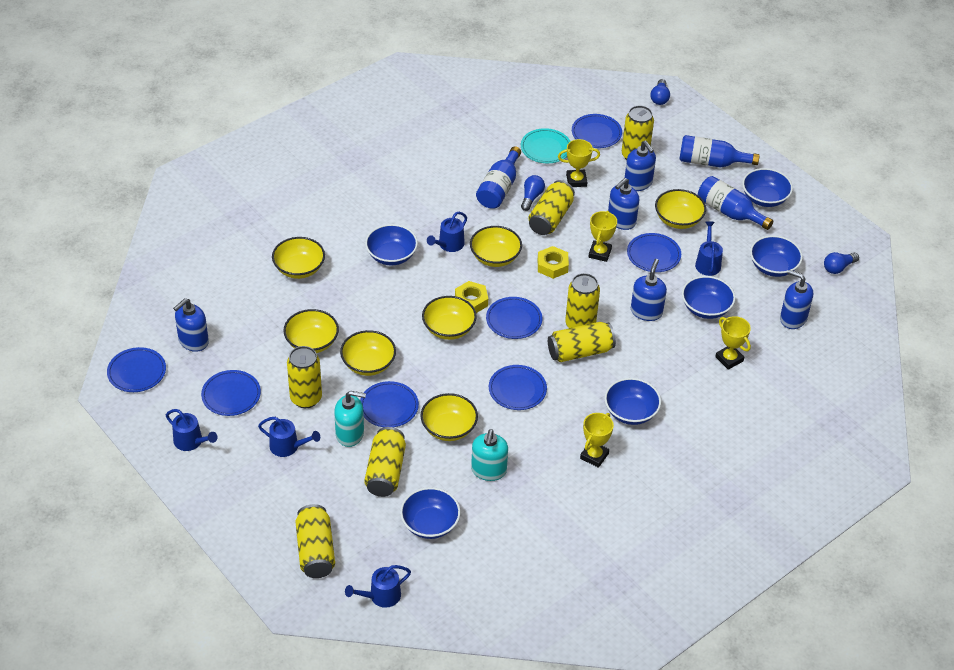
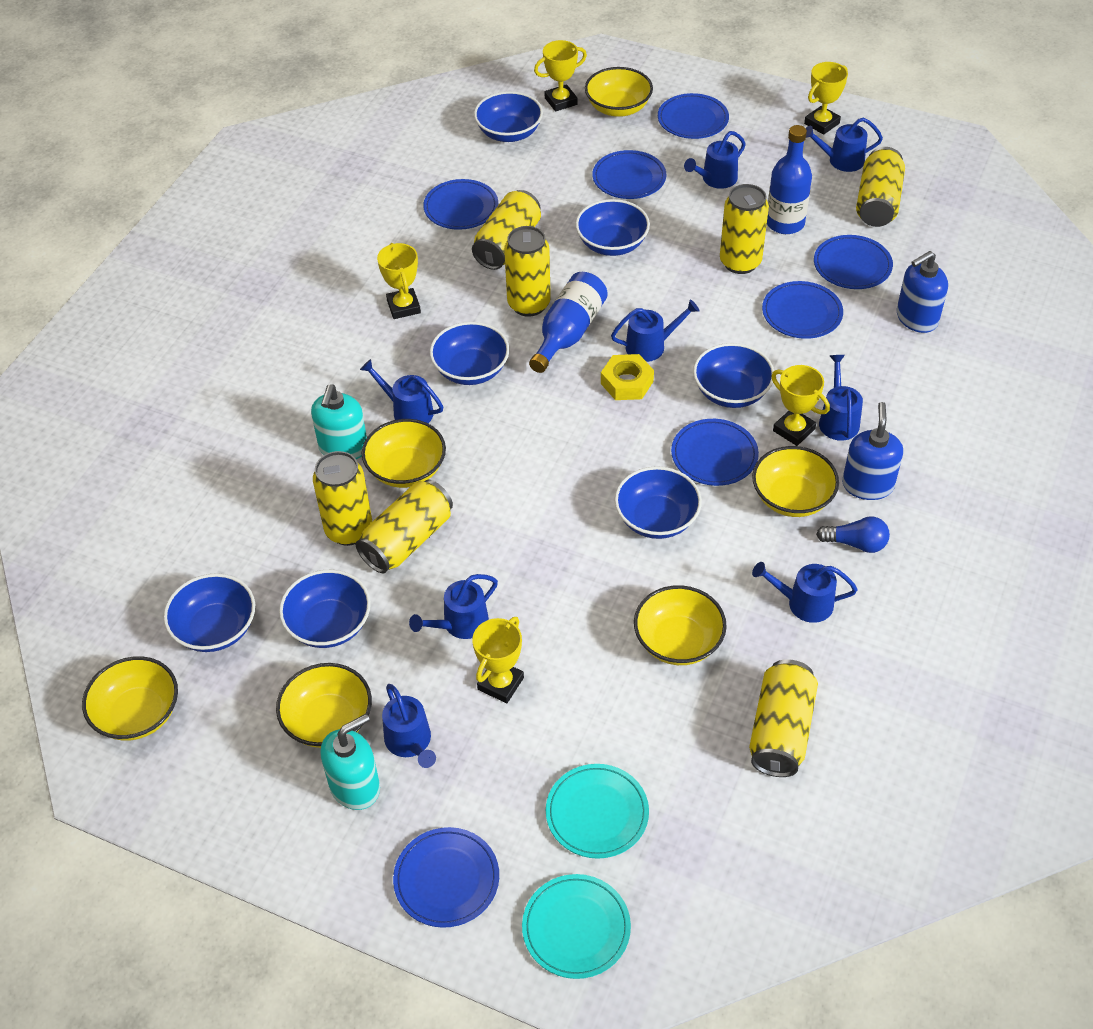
blue bottle: [476,146,521,209] [679,135,760,167] [698,176,773,230] = 3 -> [529,272,608,373] [767,125,812,234] = 2
blue bowl: [365,224,418,265] [400,487,461,539] [604,378,661,425] [682,276,736,319] [742,168,793,207] [750,235,803,277] = 6 -> [163,573,255,652] [279,570,371,648] [430,322,509,385] [474,91,543,142] [575,199,650,256] [615,466,702,539] [693,343,774,408] = 7
blue light bulb: [521,175,545,211] [650,79,670,105] [824,252,859,274] = 3 -> [816,516,890,553] = 1
blue soap dispenser: [173,298,209,352] [608,178,639,230] [625,141,656,191] [631,259,667,321] [780,270,813,329] = 5 -> [842,402,903,500] [897,251,948,333] = 2
blue watering can: [166,409,217,451] [258,417,320,457] [345,565,411,608] [427,212,467,252] [695,221,723,276] = 5 -> [360,359,443,423] [382,684,436,768] [409,574,498,639] [611,300,700,362] [684,131,746,189] [752,562,858,623] [806,118,883,172] [819,355,863,441] = 8
turquoise plate: [521,128,570,163] = 1 -> [522,874,631,979] [546,764,649,859] = 2
yellow bowl: [272,237,325,279] [283,309,339,353] [340,330,396,376] [421,393,478,441] [422,296,477,340] [470,226,522,267] [655,189,706,229] = 7 -> [82,656,178,741] [276,663,372,748] [362,419,446,488] [585,67,653,117] [634,585,727,665] [752,446,839,517] = 6
yellow nut: [455,281,488,313] [538,246,569,279] = 2 -> [601,354,654,400] = 1
yellow trophy: [558,139,600,187] [580,413,614,468] [588,211,617,262] [715,316,751,370] = 4 -> [377,243,421,319] [472,617,524,703] [534,40,587,112] [771,365,830,446] [804,62,848,135] = 5

